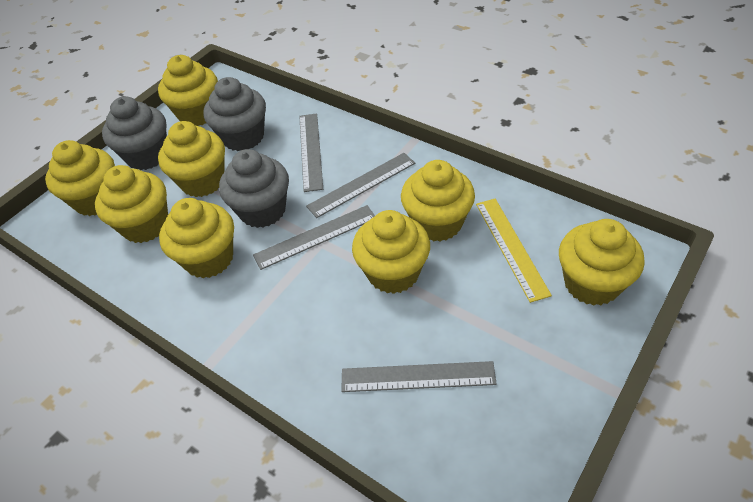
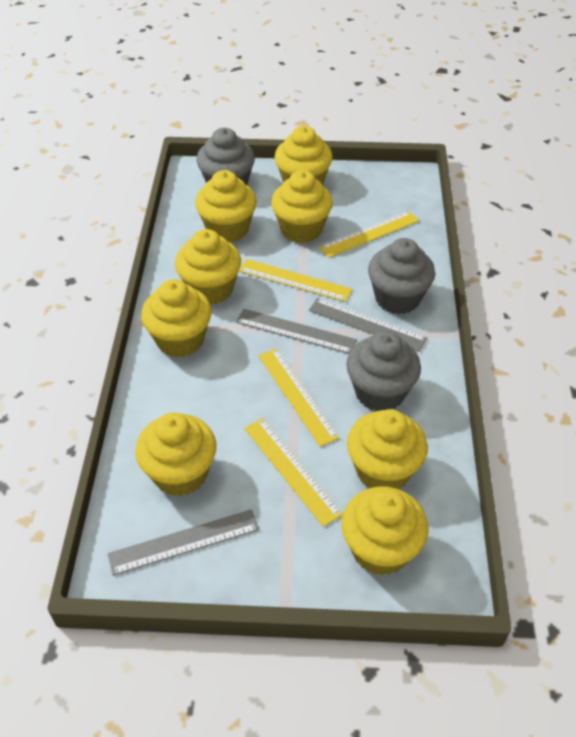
grey ruler: [253,205,375,270] [299,113,323,192] [306,153,415,218] [341,361,497,392] = 4 -> [108,509,259,576] [236,309,357,354] [309,298,427,352] = 3
yellow ruler: [476,199,552,303] = 1 -> [239,259,352,302] [244,418,343,527] [259,348,339,447] [319,211,419,258] = 4

